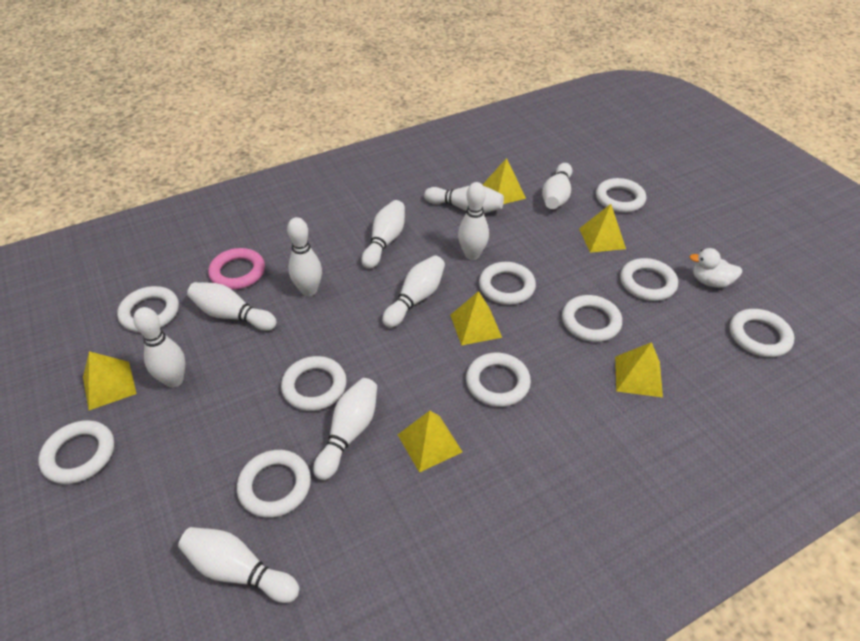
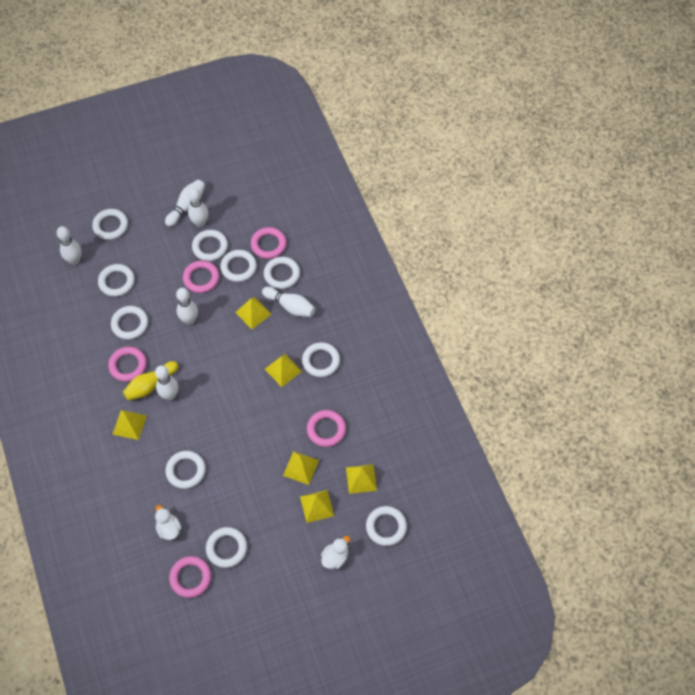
pink ring: [208,248,265,290] = 1 -> [108,347,147,382] [169,556,211,598] [183,260,219,293] [251,227,287,259] [307,410,346,447] = 5
white bowling pin: [133,307,186,388] [178,527,300,603] [187,282,277,331] [287,217,322,296] [313,378,377,480] [361,200,405,269] [382,255,445,328] [424,186,504,213] [458,182,489,260] [542,163,572,209] = 10 -> [57,226,82,265] [155,365,178,400] [165,180,205,227] [176,288,198,325] [188,188,208,227] [262,287,315,317] = 6
white duck: [689,248,742,288] = 1 -> [155,505,181,540] [321,536,350,569] = 2
yellow bowling pin: none = 0 -> [123,361,178,401] = 1

